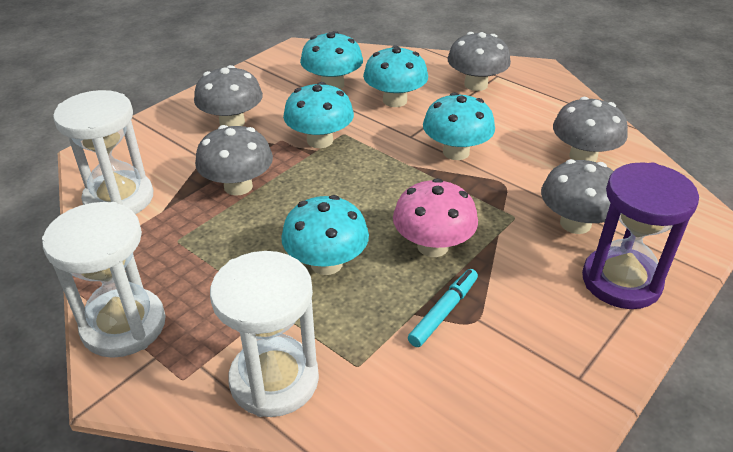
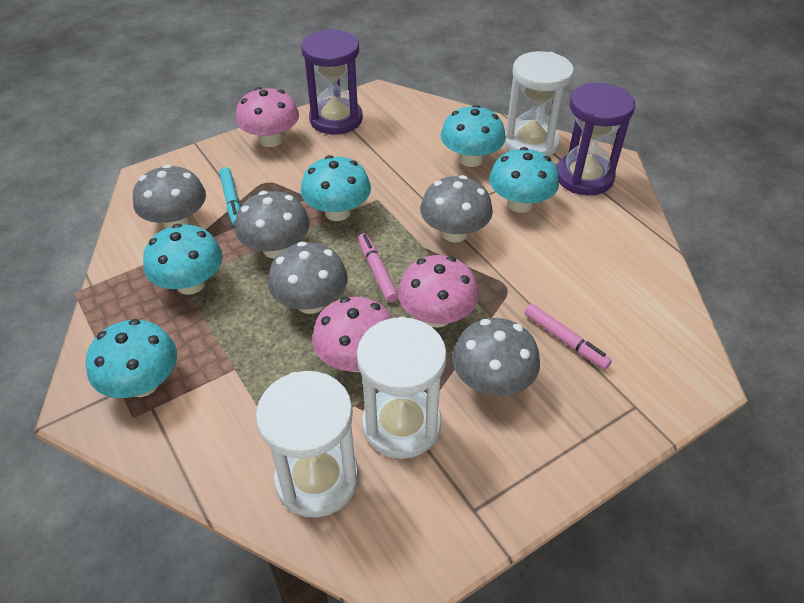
pink marker: none = 0 -> [358,233,398,303] [524,304,612,369] = 2
pink mushroom: [393,178,478,257] = 1 -> [236,87,299,147] [312,297,392,372] [398,255,479,328] = 3
purple hourglass: [582,162,699,309] = 1 -> [301,29,363,135] [557,83,635,195] = 2

